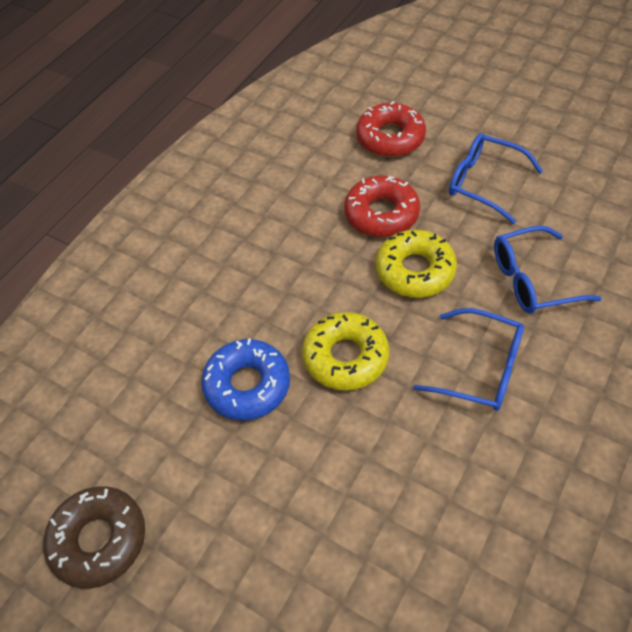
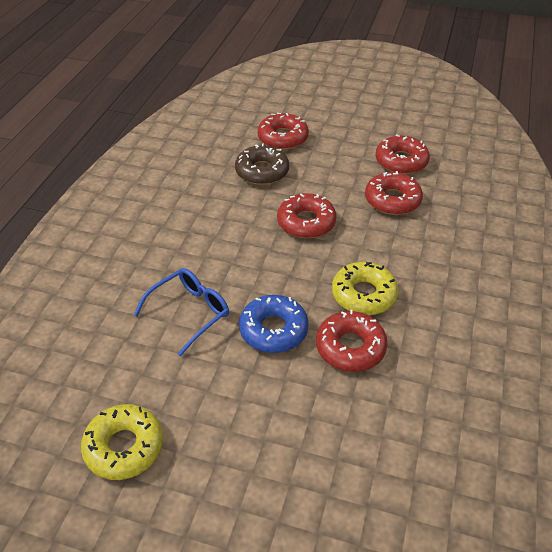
blue glasses: [413,308,524,411] [449,133,543,224] [494,226,602,314] = 3 -> [134,268,229,356] = 1
red donut: [344,176,420,237] [356,101,426,157] = 2 -> [257,113,309,150] [277,193,337,238] [316,310,388,372] [365,171,423,215] [375,134,430,174] = 5

